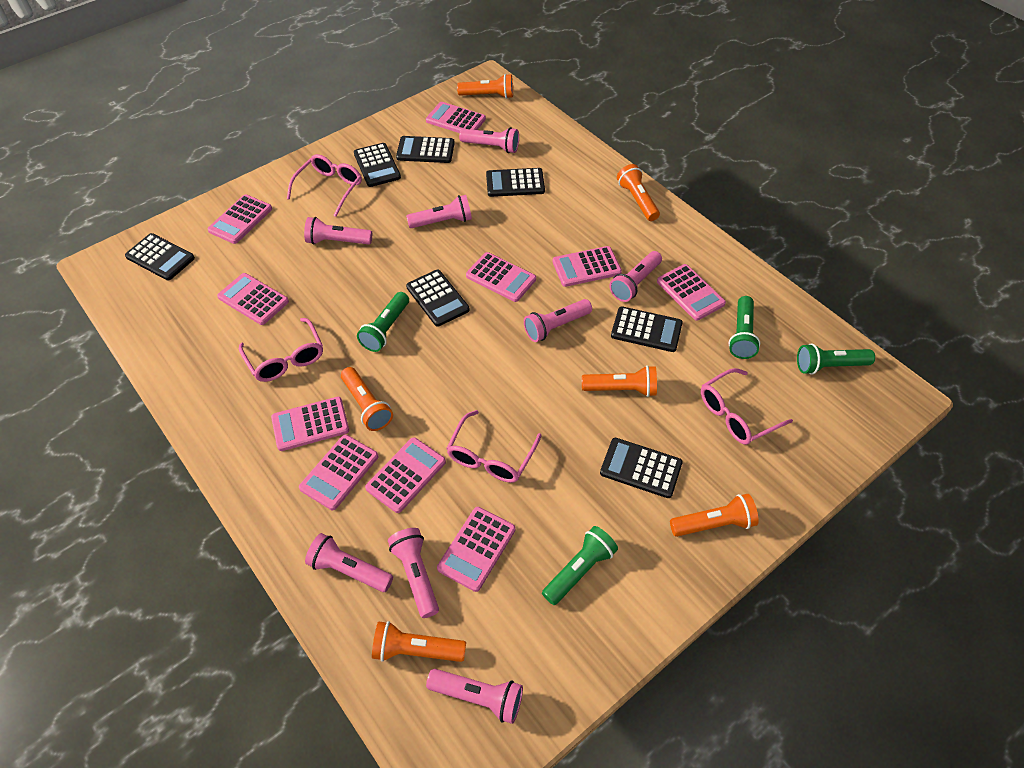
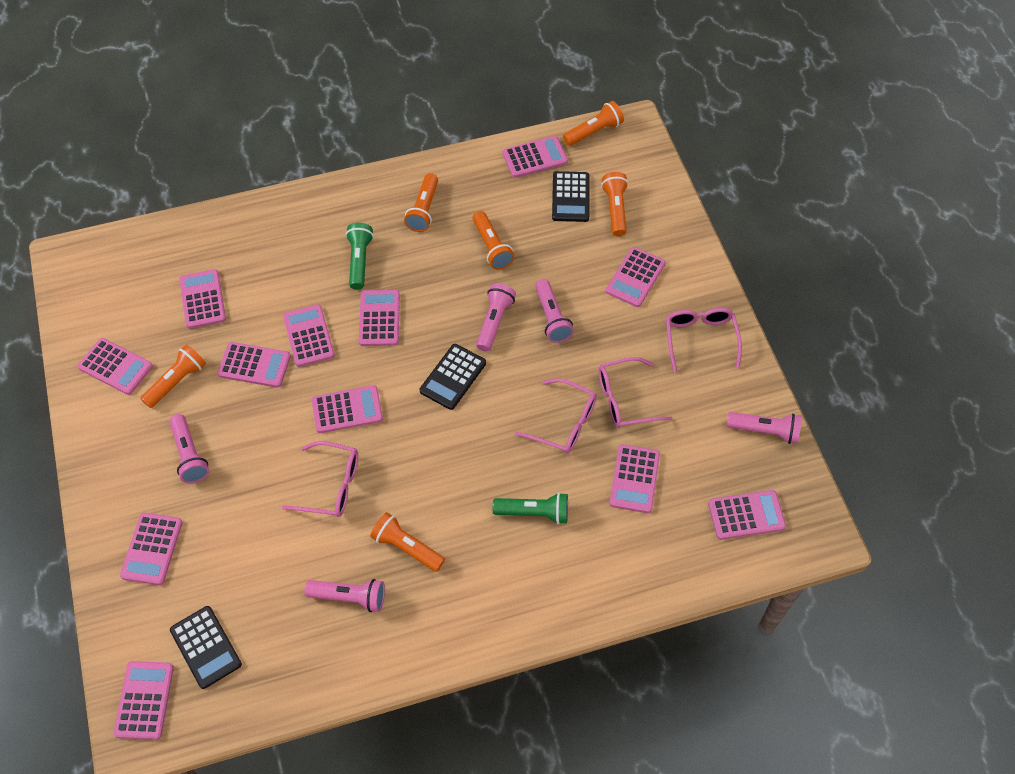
black calculator: [125,233,195,280] [354,143,401,187] [396,136,455,163] [406,270,470,327] [486,168,545,197] [600,438,683,498] [611,306,683,352] = 7 -> [170,606,242,689] [420,344,486,410] [552,171,589,222] = 3
green flashlight: [357,292,409,352] [542,526,618,605] [729,296,760,359] [797,343,875,375] = 4 -> [346,223,374,290] [493,493,568,524] = 2
pink calculator: [207,194,272,244] [217,273,289,325] [271,397,349,451] [299,435,379,510] [365,437,446,513] [426,102,486,133] [437,507,516,592] [466,252,536,302] [553,246,622,287] [657,264,726,321] = 10 -> [78,338,153,395] [114,661,174,740] [120,513,183,585] [180,269,226,329] [217,342,291,388] [283,304,335,367] [312,385,383,433] [359,290,400,346] [502,136,568,178] [606,247,666,307] [609,444,660,513] [708,490,786,540] = 12
pink flashlight: [304,217,372,245] [305,533,393,592] [388,528,439,618] [406,195,472,228] [426,669,523,724] [459,127,519,153] [524,299,592,342] [609,251,662,302] = 8 -> [169,414,209,483] [304,579,385,612] [476,283,516,351] [535,279,574,343] [727,412,802,444] = 5

